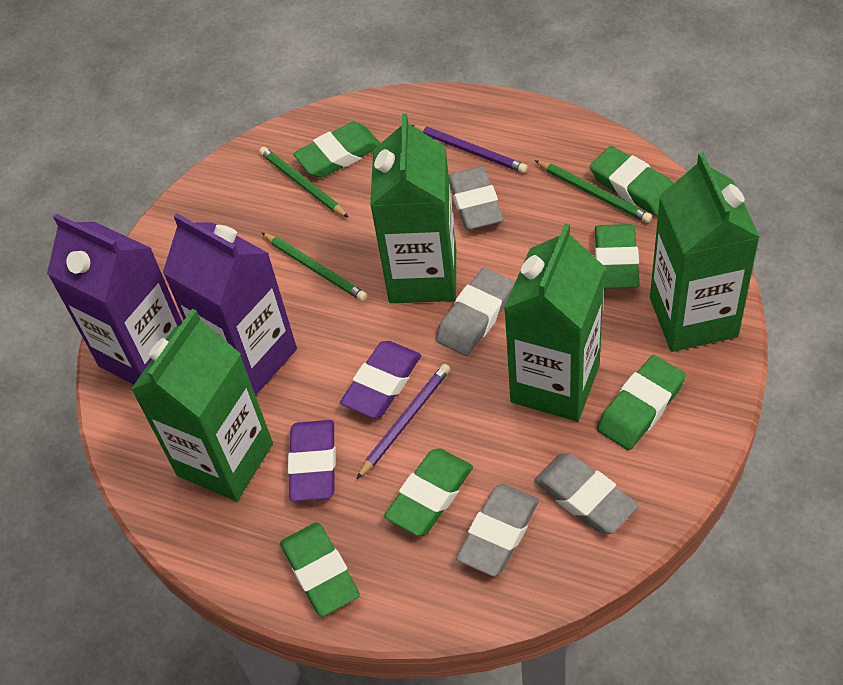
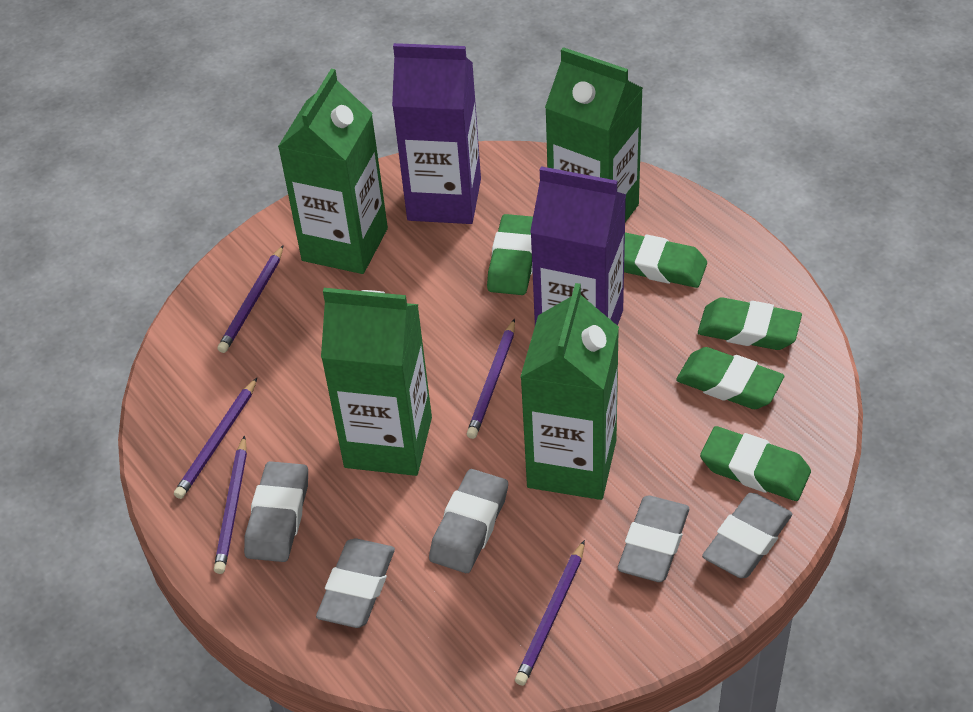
green eraser: [280,522,360,617] [293,122,381,178] [384,448,473,536] [590,146,673,217] [595,224,640,289] [597,355,686,450] = 6 -> [487,214,533,295] [624,232,707,288] [676,347,784,409] [698,297,802,350] [700,426,811,501] = 5
green pencil: [259,147,349,218] [262,233,367,301] [535,160,652,223] = 3 -> none = 0
grey eraser: [436,268,514,356] [449,166,503,230] [456,484,539,576] [534,453,638,534] = 4 -> [244,461,308,562] [316,539,395,628] [429,469,508,573] [618,496,689,582] [702,493,792,578] = 5
purple eraser: [288,420,336,501] [340,341,421,418] = 2 -> none = 0
purple pencil: [357,364,450,479] [412,125,527,173] = 2 -> [174,378,257,499] [214,435,247,574] [218,245,284,353] [467,319,515,439] [515,540,585,686] = 5

